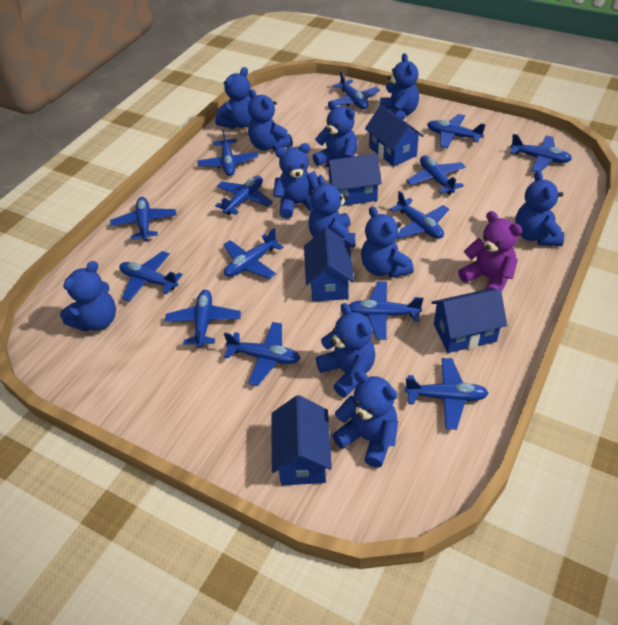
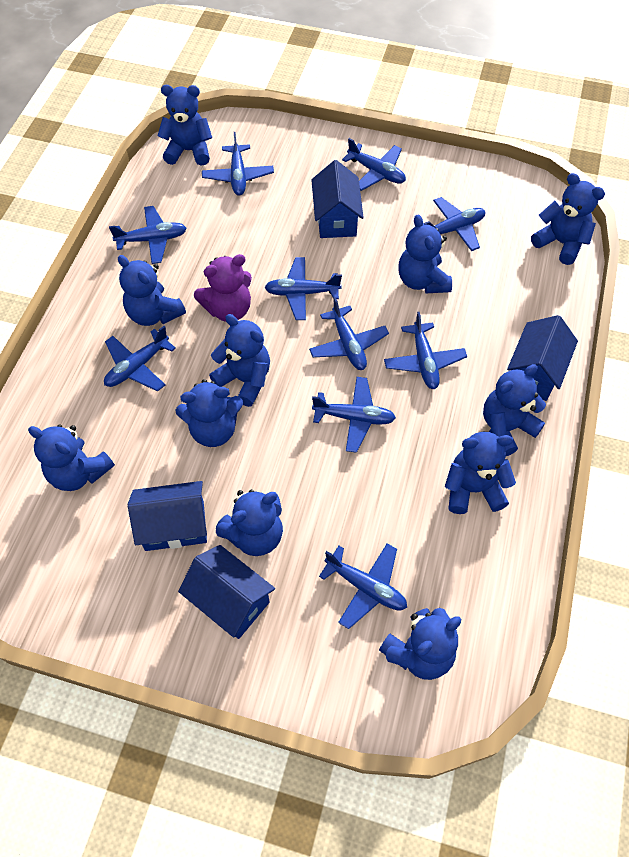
blue house: [271,395,332,485] [304,227,354,301] [326,153,382,206] [365,105,423,167] [432,289,507,353] = 5 -> [128,481,207,551] [178,545,275,639] [311,160,364,238] [507,315,578,401] = 4
blue plane: [110,197,176,241] [119,251,183,302] [165,290,241,348] [197,129,258,176] [215,176,273,215] [224,228,283,279] [224,322,301,386] [332,71,380,110] [349,281,423,340] [390,191,449,239] [404,358,489,430] [406,155,466,195] [427,114,486,148] [510,134,572,172] = 14 -> [104,326,176,392] [109,206,187,264] [202,132,274,196] [264,257,342,320] [309,297,389,370] [312,377,396,453] [319,543,407,629] [342,138,406,191] [384,312,467,389] [423,197,486,251] = 10

